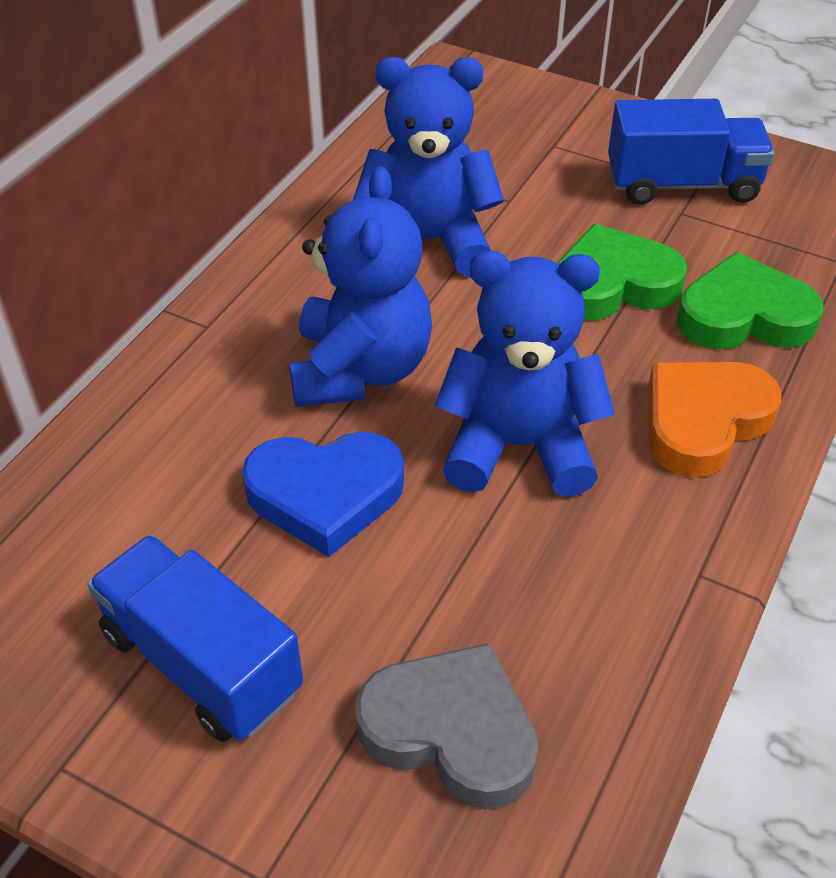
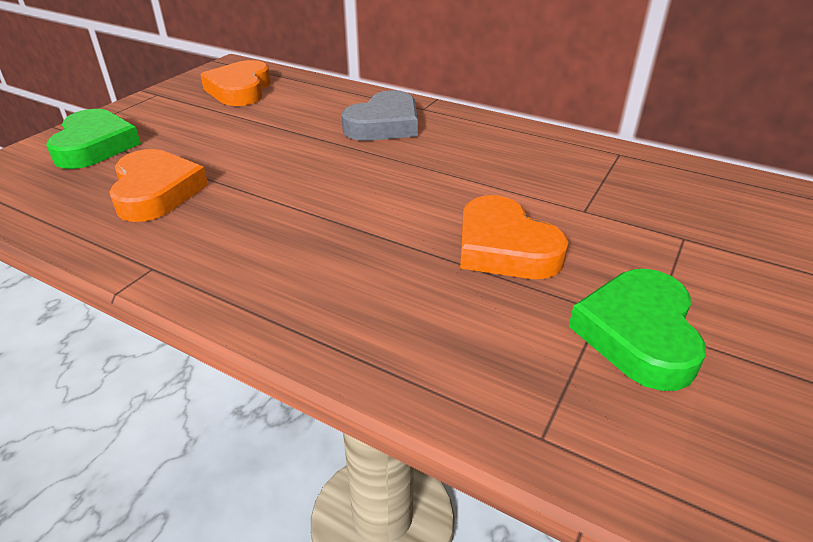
blue heart: [242,432,404,557] = 1 -> none = 0
blue teddy bear: [289,166,432,407] [353,57,504,276] [434,251,615,497] = 3 -> none = 0
blue truck: [87,535,303,742] [608,99,775,205] = 2 -> none = 0
orange heart: [648,362,782,477] = 1 -> [109,149,208,222] [200,60,271,106] [460,195,569,279] = 3

